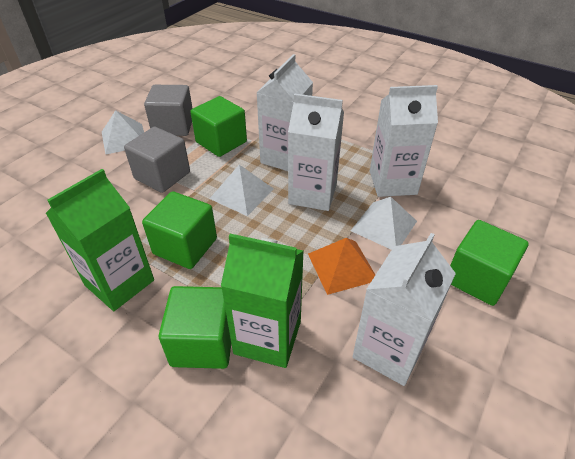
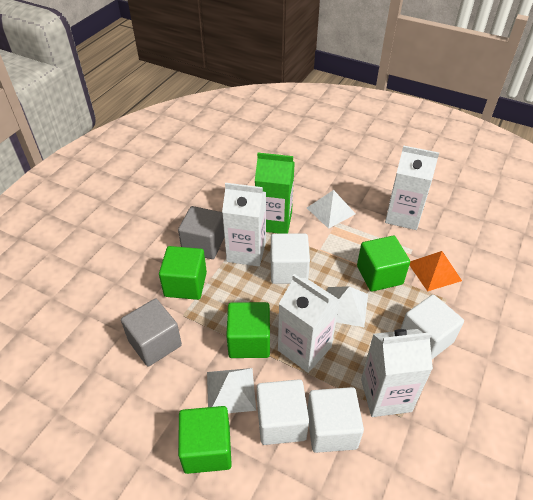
green carton: [46,169,154,311] [221,234,304,368] = 2 -> [255,153,295,234] = 1
white cube: none = 0 -> [257,379,309,445] [271,233,310,284] [307,387,364,453] [401,294,464,359] = 4

